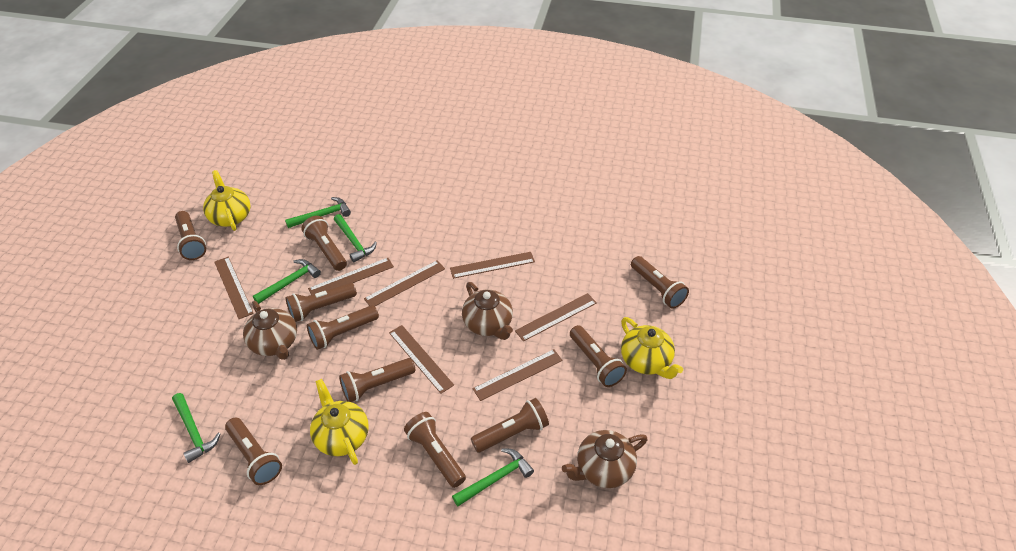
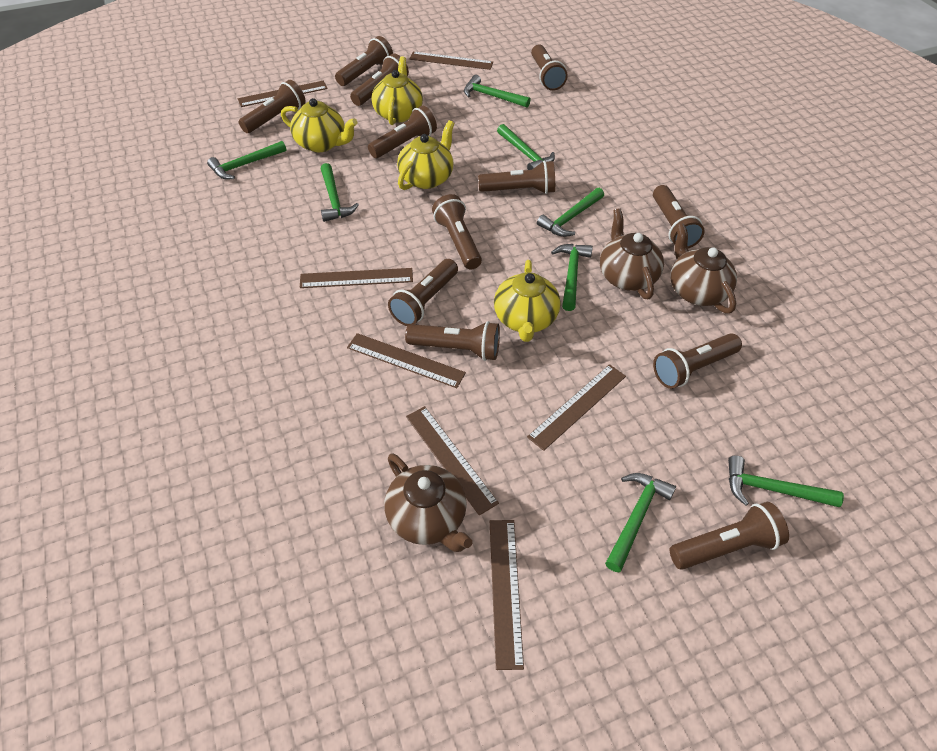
brown flashlight: [175,211,206,260] [225,417,282,485] [286,282,357,322] [301,216,347,271] [307,305,379,350] [339,358,415,402] [404,412,466,488] [471,398,549,453] [570,325,627,387] [631,256,689,308] = 10 -> [239,80,306,133] [335,36,393,86] [350,53,409,106] [368,106,437,158] [388,259,458,326] [405,321,500,361] [432,194,482,270] [478,160,555,194] [531,44,568,91] [653,185,705,248] [653,333,742,389] [669,502,789,570] = 12
green hammer: [172,393,220,463] [253,259,321,304] [285,197,351,228] [334,214,377,263] [452,448,534,506] = 5 -> [207,141,286,179] [321,163,359,222] [464,75,531,108] [497,124,555,170] [537,188,604,237] [551,244,593,311] [605,473,676,572] [728,455,844,507] = 8
yellow teapot: [203,170,251,231] [310,379,369,465] [621,317,683,379] = 3 -> [281,98,357,152] [371,56,423,125] [397,120,455,190] [494,260,561,342] = 4

